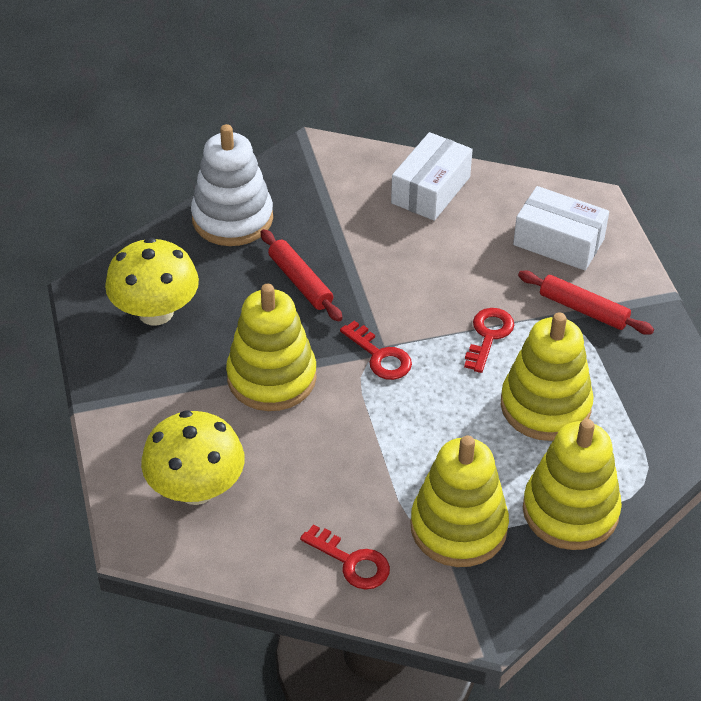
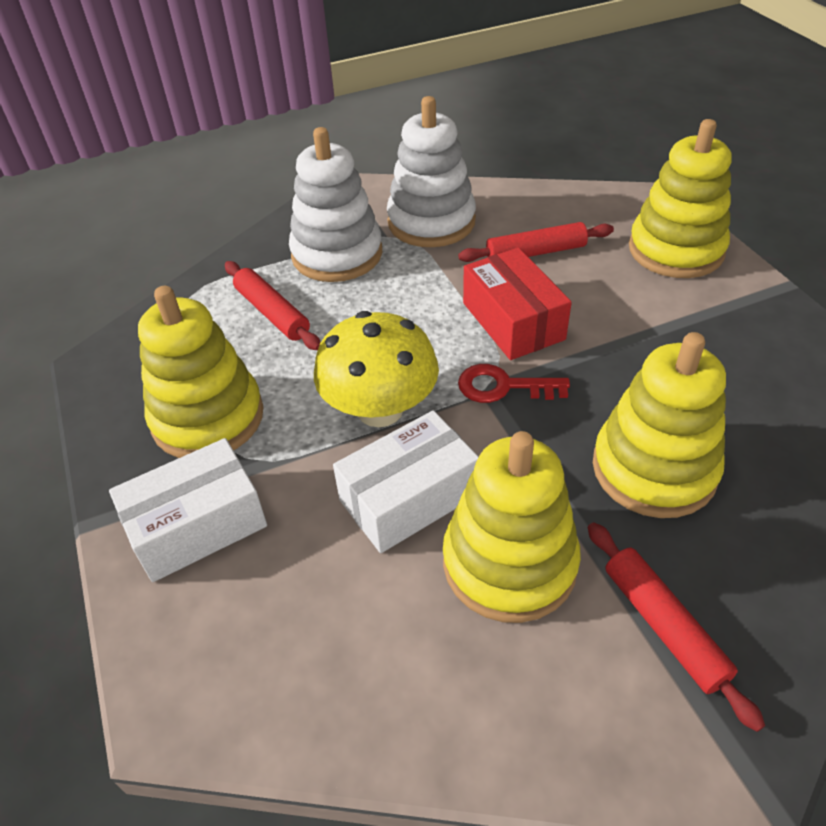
red box: none = 0 -> [463,248,572,360] = 1
red key: [300,524,390,590] [340,321,412,380] [464,308,514,373] = 3 -> [458,364,570,403] = 1
red rolling pin: [261,229,342,321] [518,271,654,335] = 2 -> [225,261,321,350] [458,222,614,262] [588,522,765,732] = 3
white stacking toy: [191,124,273,246] = 1 -> [289,127,383,282] [387,96,476,247] = 2
yellow mushroom: [105,237,199,325] [141,410,245,505] = 2 -> [314,311,439,427] = 1

